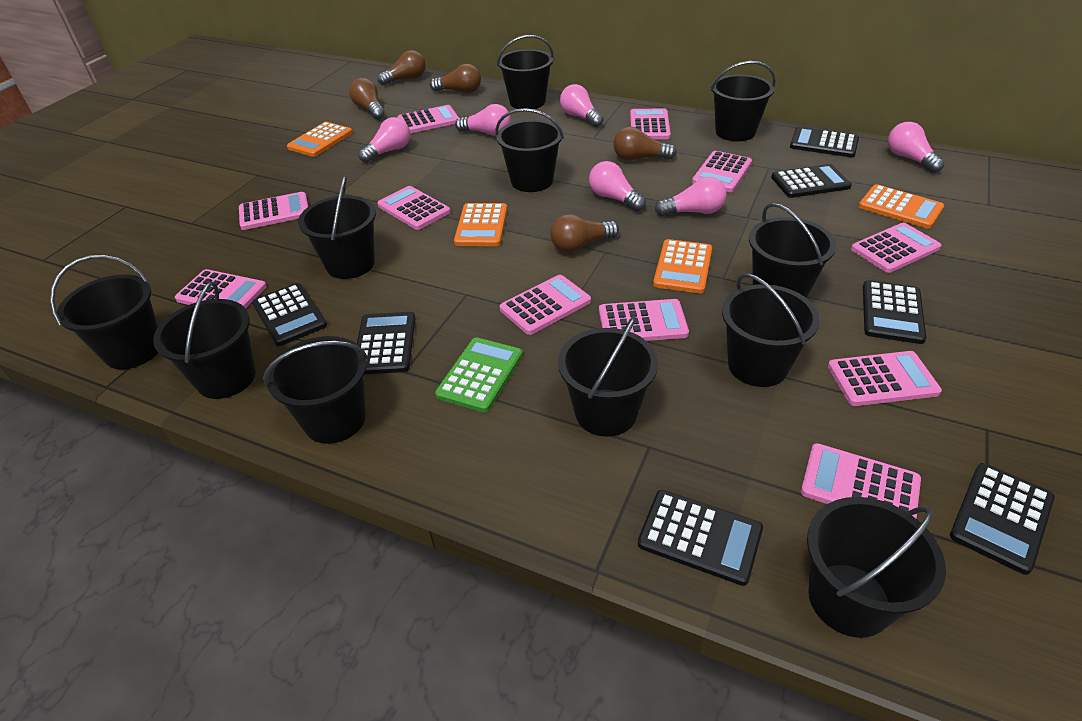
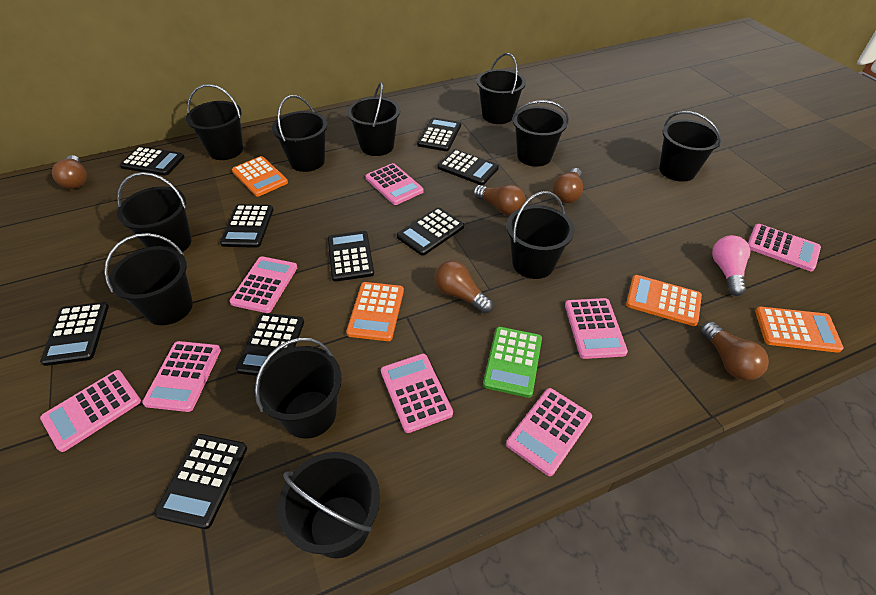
black calculator: [252,283,327,346] [357,312,416,375] [638,490,763,586] [771,164,852,198] [790,127,859,157] [863,280,926,344] [950,463,1055,575] = 7 -> [40,302,109,366] [120,146,185,176] [154,434,247,529] [220,204,274,248] [236,313,304,376] [328,231,374,282] [397,207,464,256] [417,118,461,151] [438,149,499,185] = 9
pink calculator: [175,269,267,309] [239,192,308,230] [377,186,450,230] [398,105,459,133] [500,275,591,335] [599,299,689,341] [630,109,671,139] [692,151,752,192] [801,443,921,519] [828,351,942,406] [851,223,941,273] = 11 -> [40,370,141,452] [142,341,221,412] [230,257,297,313] [366,163,424,205] [381,354,453,433] [506,388,592,476] [565,298,628,359] [748,224,821,271] = 8
pink light bulb: [358,117,410,163] [455,104,511,136] [560,84,604,127] [589,161,646,211] [655,177,726,216] [888,122,945,173] = 6 -> [712,235,750,296] = 1

